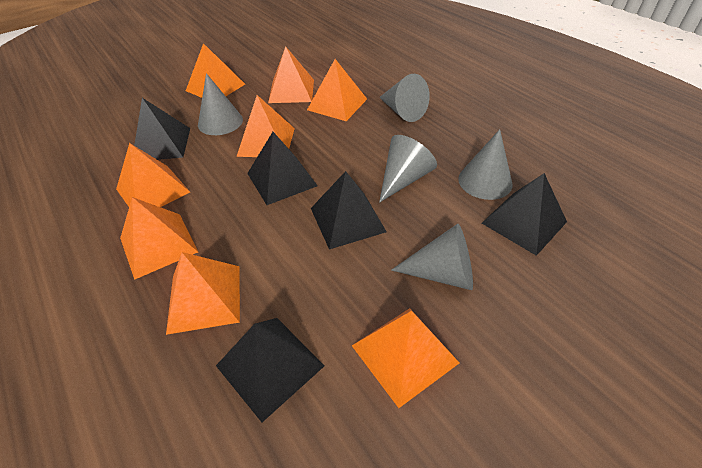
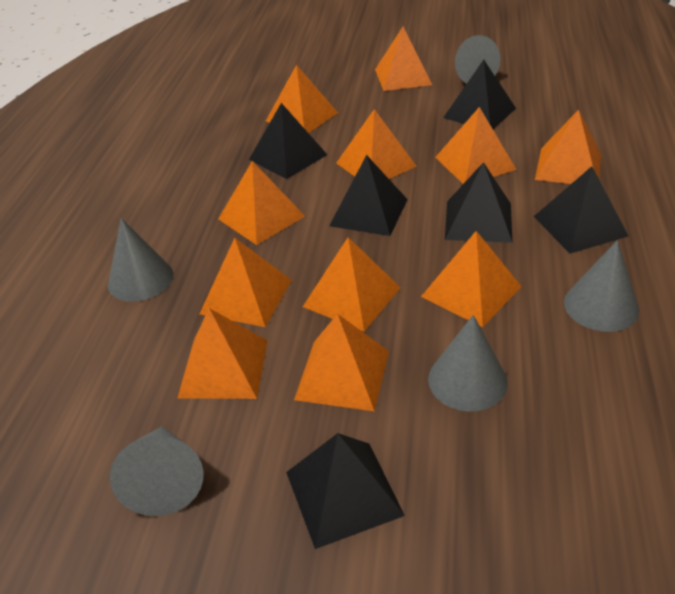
black pyramid: [134,98,190,160] [216,318,325,422] [247,132,318,205] [311,171,387,249] [482,173,567,256] = 5 -> [249,103,327,179] [286,433,405,549] [329,155,408,236] [443,60,516,129] [445,162,513,243] [534,166,628,254] = 6
orange pyramid: [116,143,190,207] [120,197,198,280] [166,252,240,335] [186,43,245,98] [237,95,295,157] [268,46,314,103] [307,59,367,121] [352,308,459,408] = 8 -> [178,308,268,399] [200,238,292,327] [218,161,305,245] [266,65,338,133] [294,314,389,411] [303,237,401,331] [336,109,416,179] [375,27,432,91] [421,231,522,327] [435,107,517,184] [535,109,601,184] = 11

